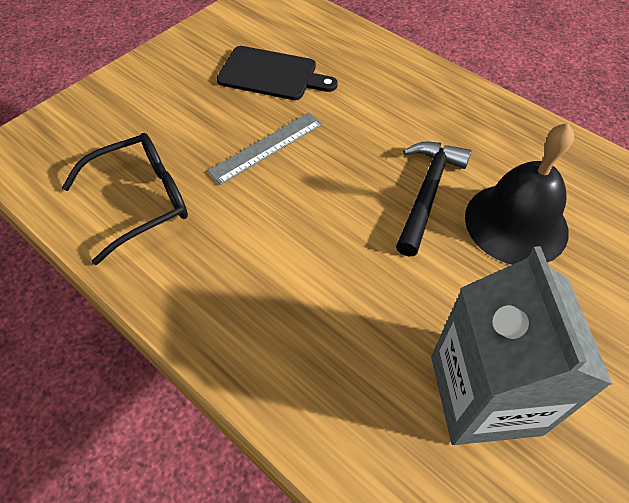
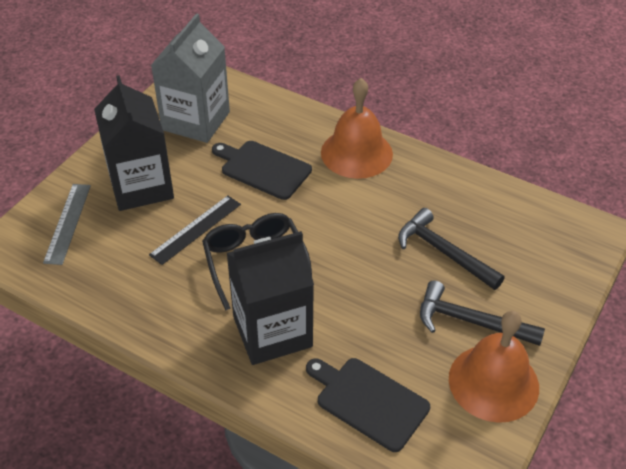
black bell: [465,123,574,265] = 1 -> none = 0
black carton: none = 0 -> [94,75,174,211] [227,231,314,365] = 2
black cutting board: [217,46,338,100] = 1 -> [212,141,312,200] [306,358,430,452] = 2
black hammer: [396,142,472,257] = 1 -> [398,208,504,290] [420,280,545,346] = 2
black ruler: none = 0 -> [149,195,241,265] = 1
orange bell: none = 0 -> [321,78,393,179] [449,311,539,423] = 2

